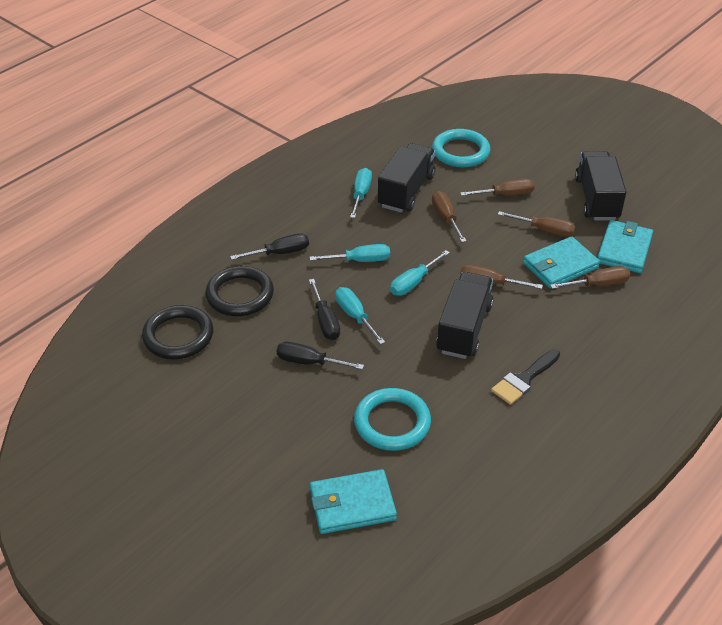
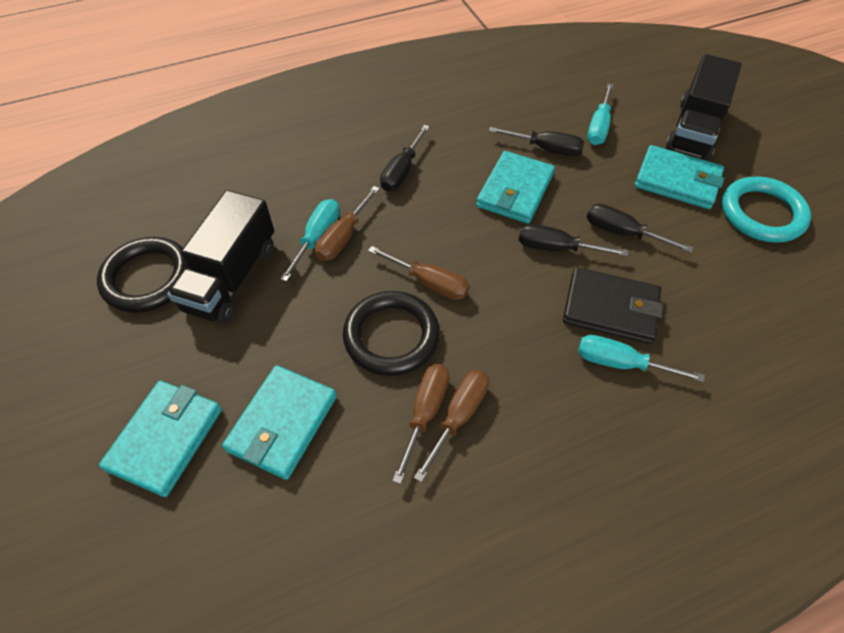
black brush: [491,349,560,405] = 1 -> none = 0
black screwdriver: [230,233,309,260] [277,342,364,370] [309,279,340,340] = 3 -> [380,125,430,191] [489,127,584,156] [519,224,628,256] [586,204,693,253] = 4
black truck: [378,143,435,213] [436,272,493,359] [575,151,626,221] = 3 -> [167,190,274,324] [666,54,742,161] = 2
black wallet: none = 0 -> [563,267,663,344] = 1
brown screwdriver: [432,191,466,242] [460,179,534,196] [460,264,543,289] [498,211,575,237] [550,266,630,289] = 5 -> [315,186,380,261] [368,246,469,300] [392,364,449,484] [414,370,489,482] = 4
turquoise ring: [354,388,431,451] [432,129,490,167] = 2 -> [722,176,811,243] = 1
turquoise screwdriver: [310,244,390,262] [335,287,385,345] [350,168,372,218] [390,250,450,296] = 4 -> [280,199,340,282] [578,335,705,382] [587,83,614,145] = 3
turquoise wallet: [310,469,397,534] [523,236,600,289] [597,220,653,273] = 3 -> [99,381,222,497] [222,365,337,480] [476,151,555,224] [635,145,724,209] = 4

